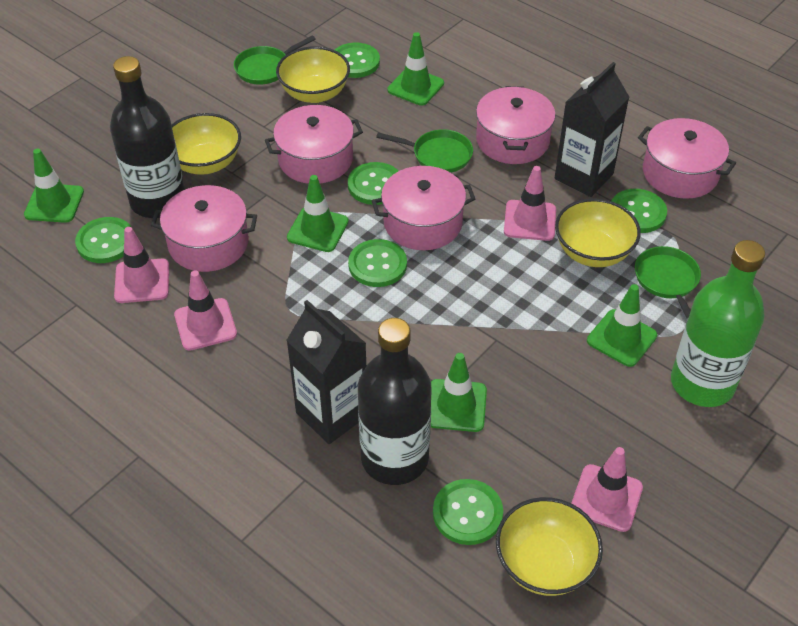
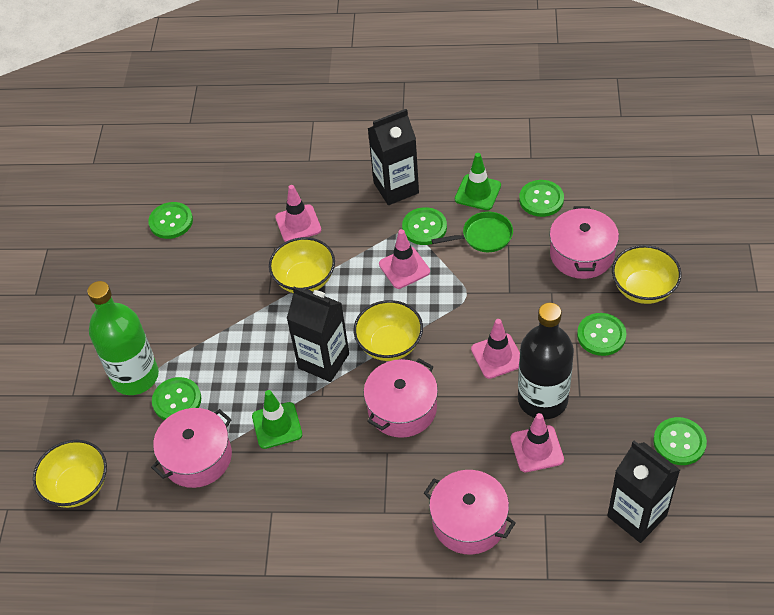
black bottle: [110,56,185,218] [358,318,432,485] = 2 -> [518,303,574,420] = 1
black carton: [286,300,366,444] [555,62,629,197] = 2 -> [287,286,349,382] [368,109,419,205] [607,441,680,543] = 3
green pan: [234,35,316,84] [376,129,473,173] [635,246,701,319] = 3 -> [431,212,513,252] = 1
green traffic cone: [24,149,84,223] [287,175,349,252] [387,32,444,106] [431,353,487,432] [587,284,657,367] = 5 -> [252,390,302,449] [455,153,501,210] = 2
pink pot: [151,185,257,272] [265,105,363,184] [372,166,475,250] [476,86,556,164] [638,118,736,199] = 5 -> [151,408,232,488] [364,358,438,438] [424,470,515,555] [550,206,619,279] = 4

